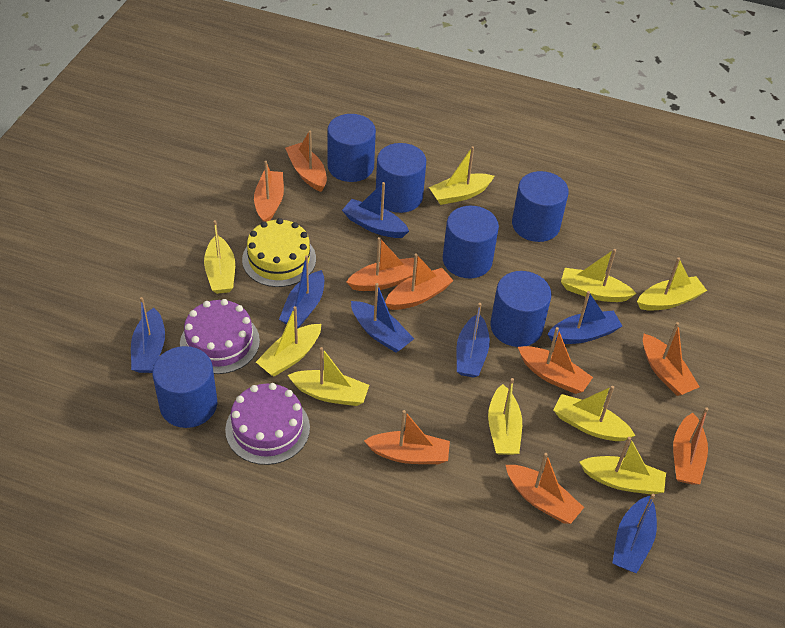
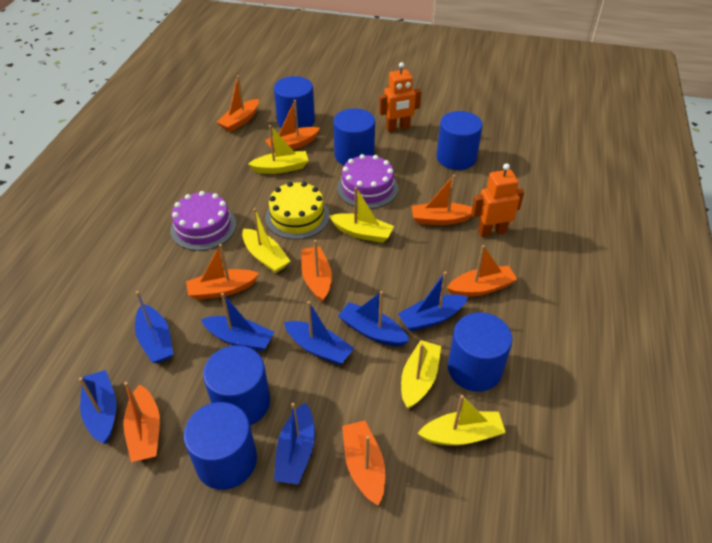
orange boat: [254,161,284,222] [285,131,327,192] [346,237,417,291] [364,410,450,464] [385,253,454,310] [506,453,584,524] [518,327,593,394] [643,322,700,396] [673,407,708,484] = 9 -> [123,382,160,462] [186,244,259,300] [217,75,259,132] [265,100,320,152] [301,240,332,303] [342,421,385,505] [412,175,472,225] [447,245,517,297] = 8
orange robot: none = 0 -> [379,62,421,132] [471,163,524,237] = 2
yellow boat: [204,220,235,294] [256,306,321,377] [288,347,369,406] [429,146,494,205] [488,378,522,455] [553,386,635,441] [561,249,637,302] [579,437,666,495] [637,257,707,310] = 9 -> [242,208,290,273] [248,125,309,174] [329,187,394,243] [401,340,441,409] [417,395,506,446] = 5

